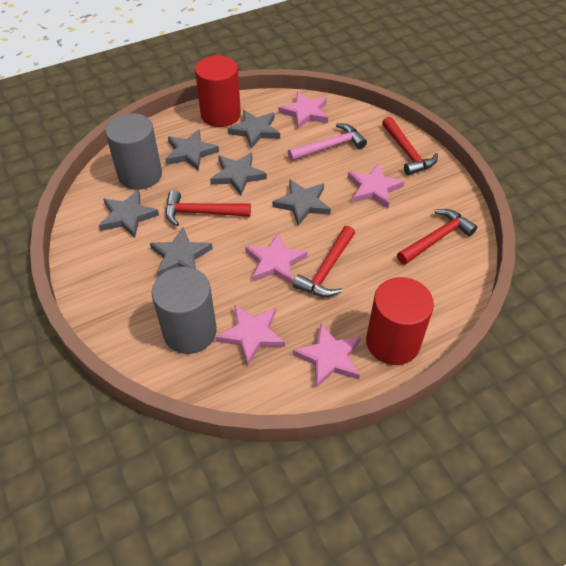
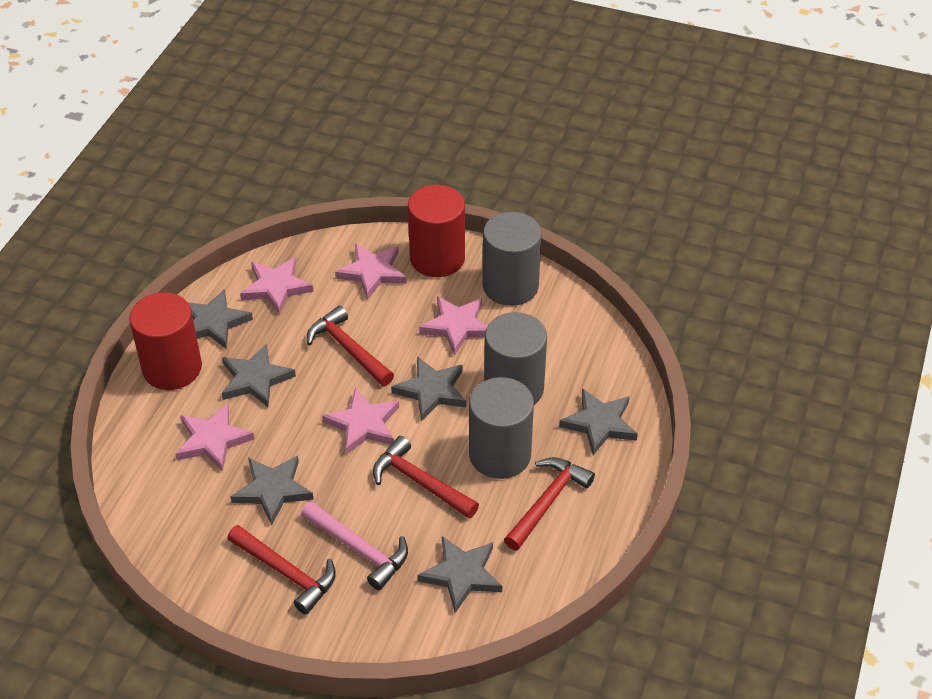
grey cylinder: [105,113,162,190] [152,267,217,354] = 2 -> [469,377,534,479] [482,212,542,306] [484,312,547,405] = 3

